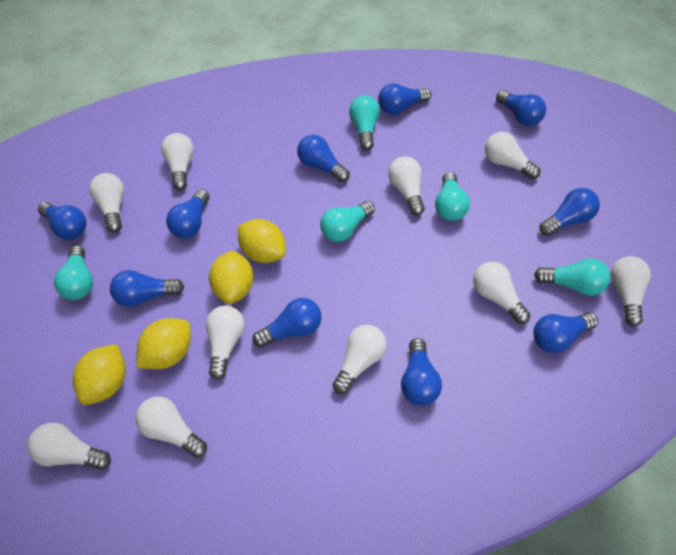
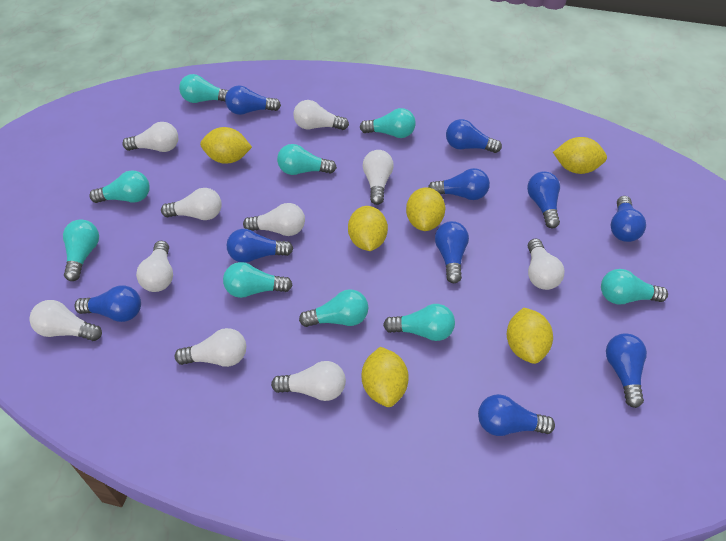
turquoise light bulb: [54,246,93,300] [320,201,375,242] [349,95,380,150] [435,172,470,221] [534,259,610,296] = 5 -> [63,219,99,281] [89,171,150,203] [179,74,228,103] [223,262,293,298] [277,144,337,175] [299,289,368,327] [360,108,416,138] [383,304,455,341] [601,269,668,305] = 9
yellow lemon: [73,344,126,405] [136,318,191,369] [209,251,253,304] [238,219,286,263] = 4 -> [200,127,252,164] [348,206,388,251] [362,347,409,407] [406,187,445,231] [507,308,553,364] [553,137,607,174] = 6

